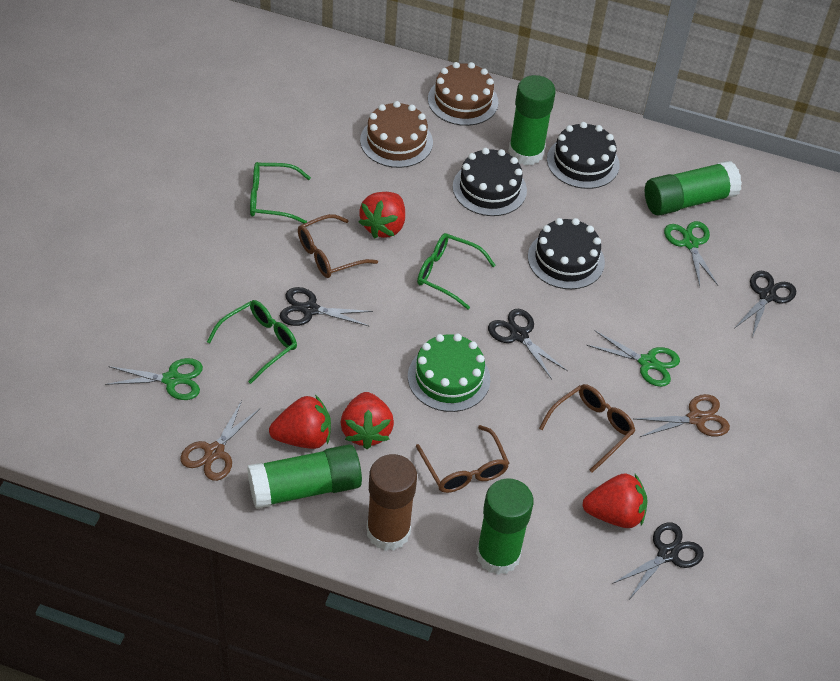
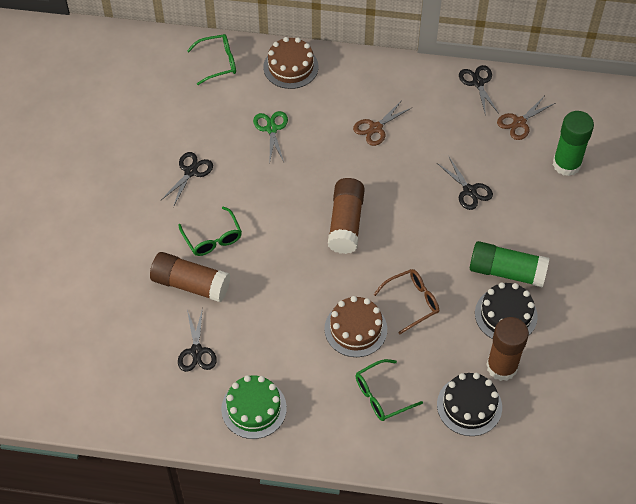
black cake: [453,148,527,216] [528,218,605,289] [547,122,620,189] = 3 -> [437,373,502,436] [475,282,538,339] = 2
brown glasses: [298,214,378,278] [416,425,509,493] [539,384,635,473] = 3 -> [373,269,439,334] = 1
brown glue stick: [367,454,417,551] = 1 -> [150,252,230,302] [328,178,365,254] [486,317,529,381] = 3
green glue stick: [247,444,362,509] [476,478,534,575] [508,75,556,165] [645,161,742,216] = 4 -> [470,241,549,287] [553,111,594,176] = 2
green scissors: [105,358,203,400] [586,330,680,387] [664,221,718,286] = 3 -> [253,111,288,162] = 1
red strawberry: [269,395,331,449] [341,392,394,449] [359,192,405,239] [582,473,648,528] = 4 -> none = 0

